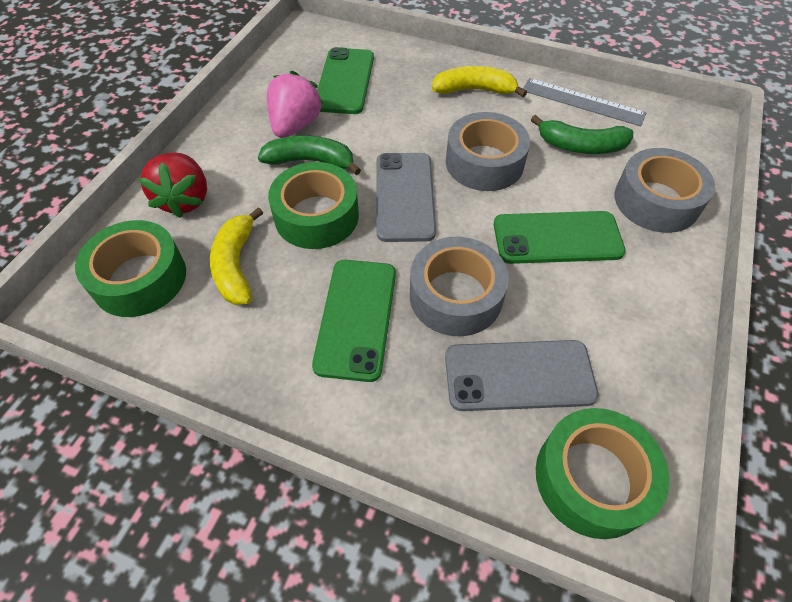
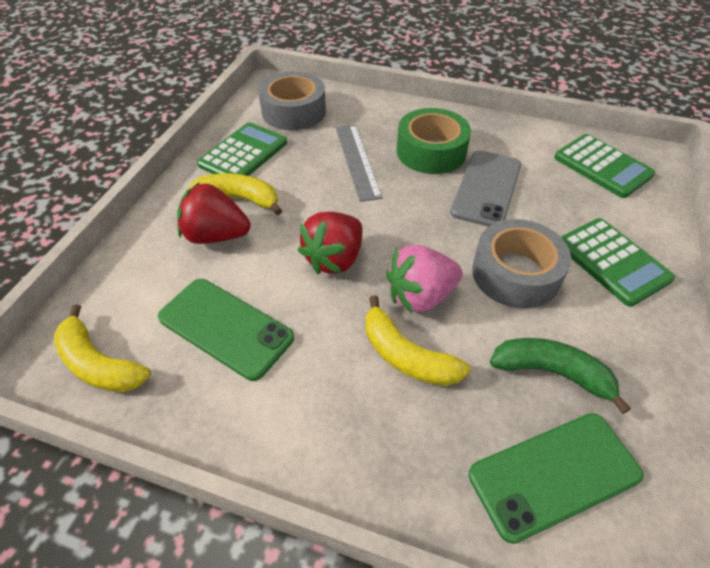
green banana: [258,135,361,175] [531,115,633,154] = 2 -> [490,338,631,414] = 1
green calculator: none = 0 -> [197,122,287,176] [554,134,655,198] [561,218,675,307] = 3
green phone: [312,260,396,382] [317,47,374,114] [494,211,626,264] = 3 -> [158,279,294,381] [468,413,644,544] = 2
green tape: [75,220,186,317] [268,162,359,249] [536,408,669,539] = 3 -> [397,108,471,174] = 1
grey phone: [377,153,436,242] [445,340,599,411] = 2 -> [450,151,521,227] = 1
grey tape: [410,237,509,336] [446,112,530,191] [615,148,715,233] = 3 -> [258,71,326,130] [472,219,571,309] = 2
red strawberry: [138,153,207,218] = 1 -> [177,182,250,244] [298,212,362,274] = 2
yellow banana: [210,207,263,305] [432,66,527,97] = 2 -> [54,304,151,392] [186,173,282,215] [366,295,471,386] = 3

